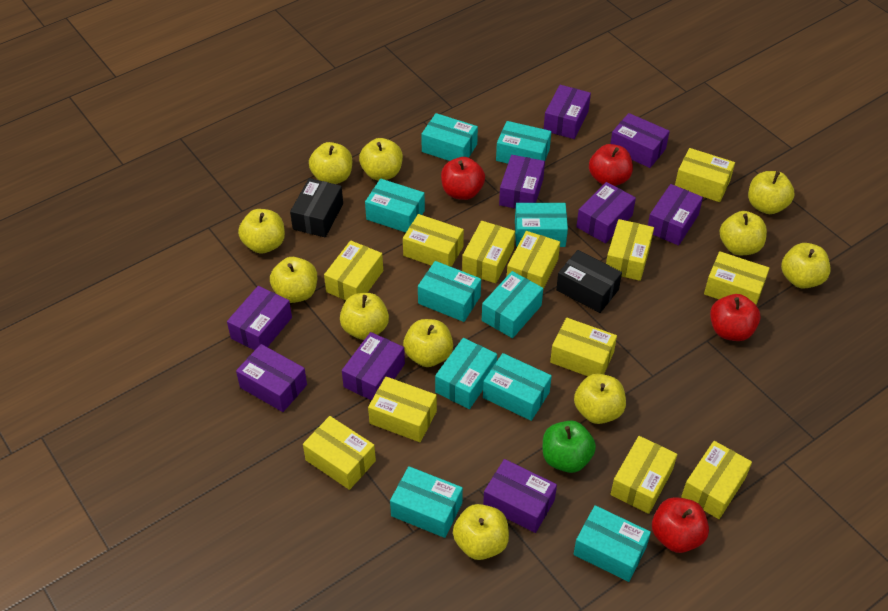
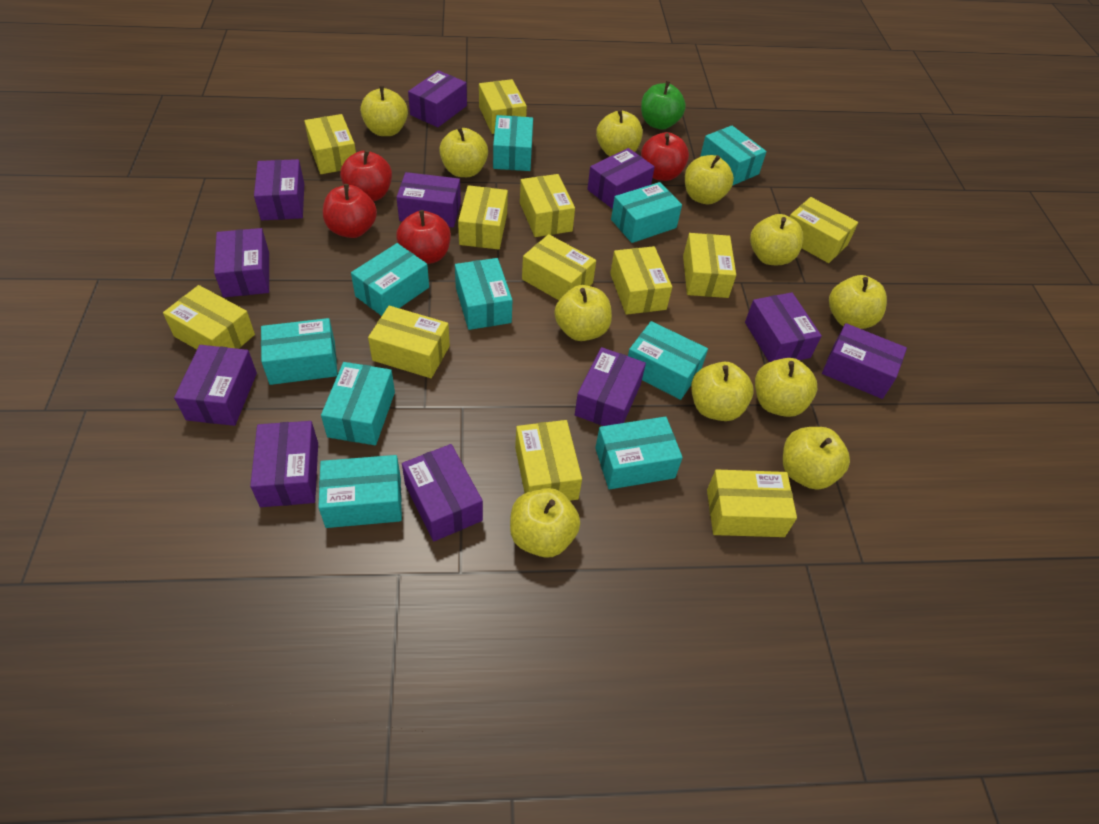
black box: [290,178,343,237] [556,250,622,313] = 2 -> none = 0
purple box: [227,286,292,350] [236,344,307,412] [342,332,405,400] [483,459,557,533] [499,155,545,209] [544,85,591,139] [576,182,636,243] [610,113,670,168] [648,184,703,246] = 9 -> [174,345,257,426] [214,228,269,297] [250,421,318,507] [254,159,304,220] [397,172,461,227] [402,444,483,541] [408,70,467,127] [575,347,646,426] [587,148,655,209] [745,292,822,362] [822,323,907,399] = 11

